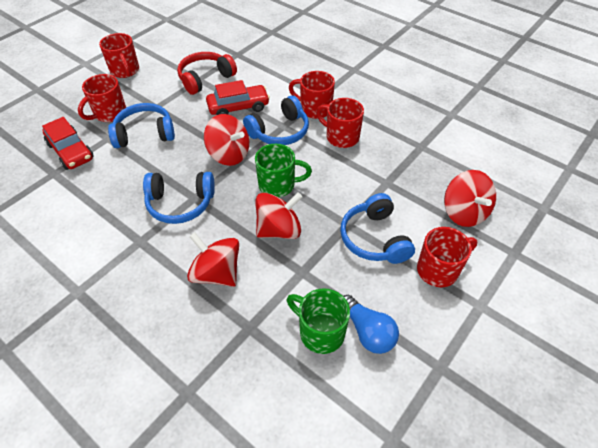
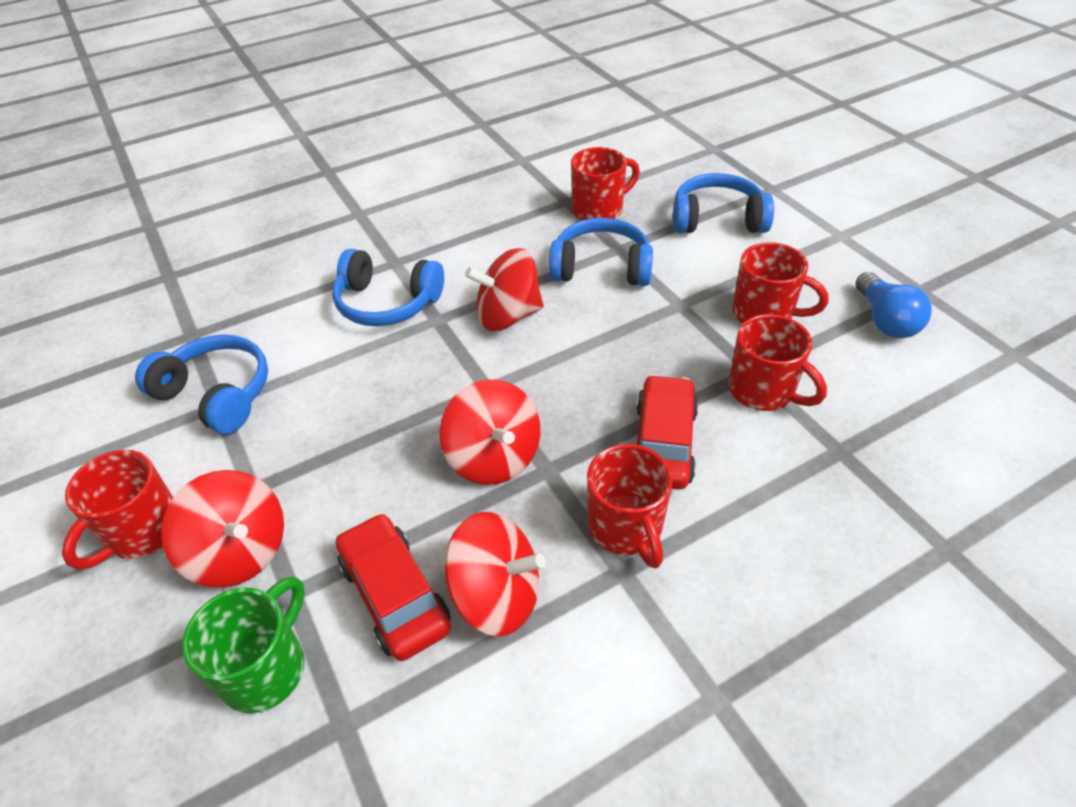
green mug: [255,144,312,197] [287,288,350,354] = 2 -> [182,576,305,713] = 1
red headphones: [177,52,237,95] = 1 -> none = 0

